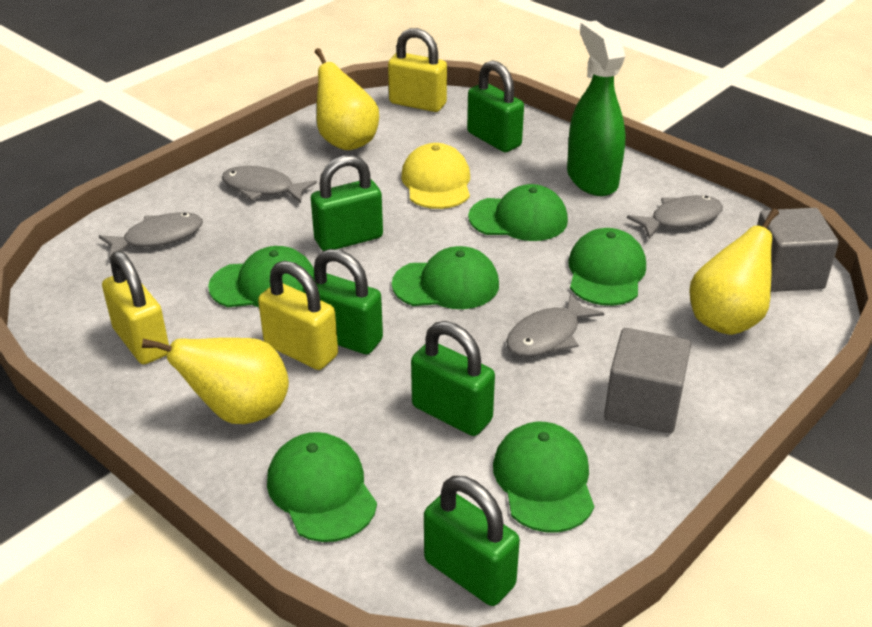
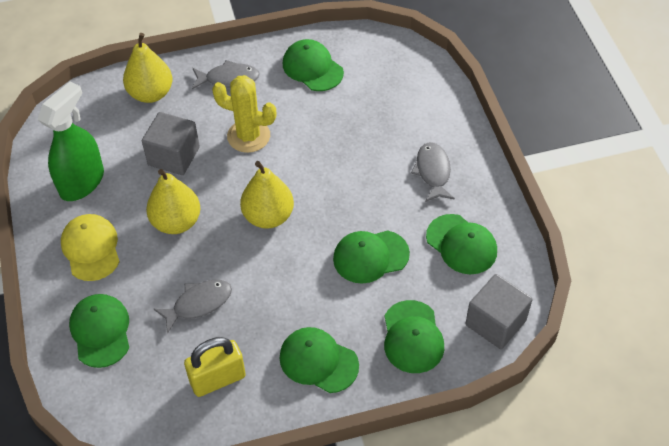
green padlock: [303,249,383,354] [311,155,383,251] [411,321,495,436] [424,476,520,606] [467,60,524,152] = 5 -> none = 0
grey fish: [99,212,203,259] [222,166,317,203] [506,293,604,357] [627,195,723,239] = 4 -> [154,280,232,334] [192,60,260,89] [411,142,455,202] = 3
yellow cactus: none = 0 -> [212,75,276,153] = 1
yellow padlock: [102,251,169,364] [258,261,338,370] [388,28,447,112] = 3 -> [184,337,246,397] = 1

